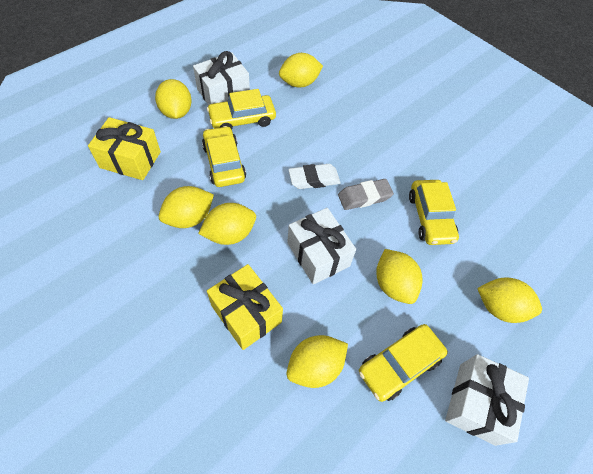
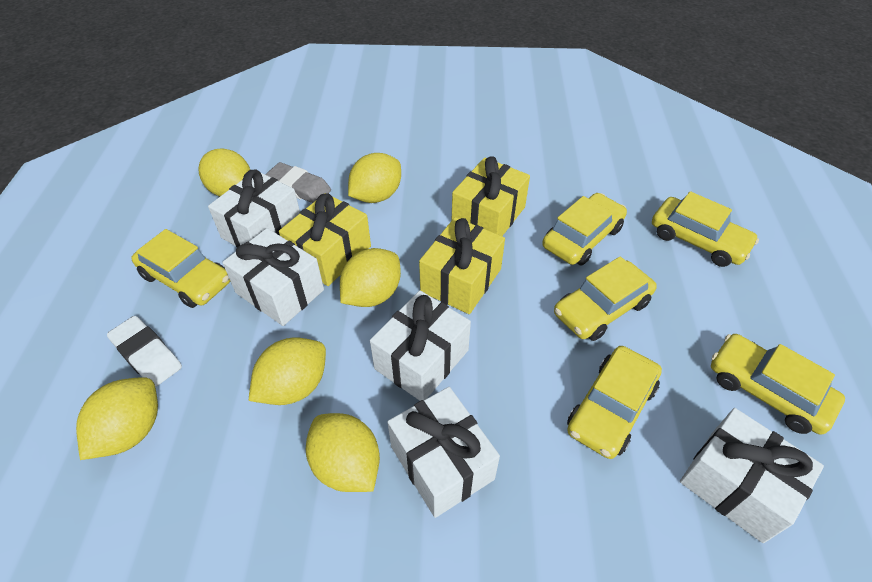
white gift: [193,51,250,105] [287,208,356,284] [445,354,529,446] = 3 -> [208,170,300,247] [222,228,324,326] [370,290,471,401] [388,387,500,518] [680,408,824,543] = 5
yellow car: [202,126,246,187] [207,89,276,130] [359,324,448,402] [409,180,459,245] = 4 -> [131,229,230,308] [542,193,627,266] [554,257,657,341] [567,346,662,459] [652,191,759,267] [711,334,845,435] = 6
yellow gift: [88,117,161,180] [207,264,283,350] = 2 -> [279,193,371,286] [419,217,505,314] [452,156,530,236] = 3
yellow lemon: [155,79,192,119] [159,186,214,228] [198,203,256,245] [279,53,323,87] [287,335,348,388] [376,249,423,304] [477,278,542,323] = 7 -> [76,377,158,460] [198,148,250,197] [248,338,326,405] [306,413,380,492] [340,248,401,307] [348,153,401,203] = 6

